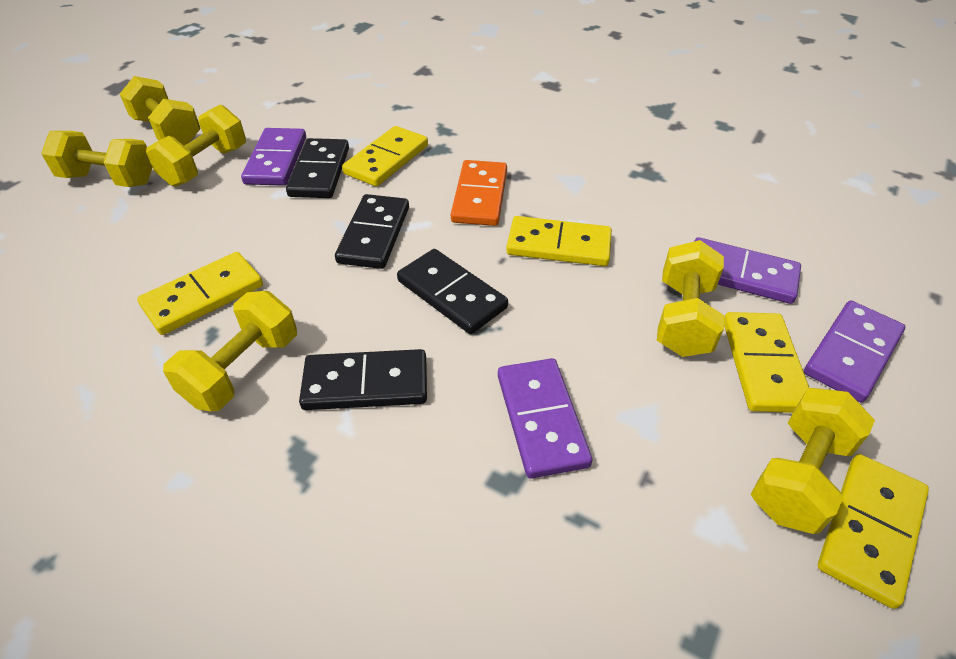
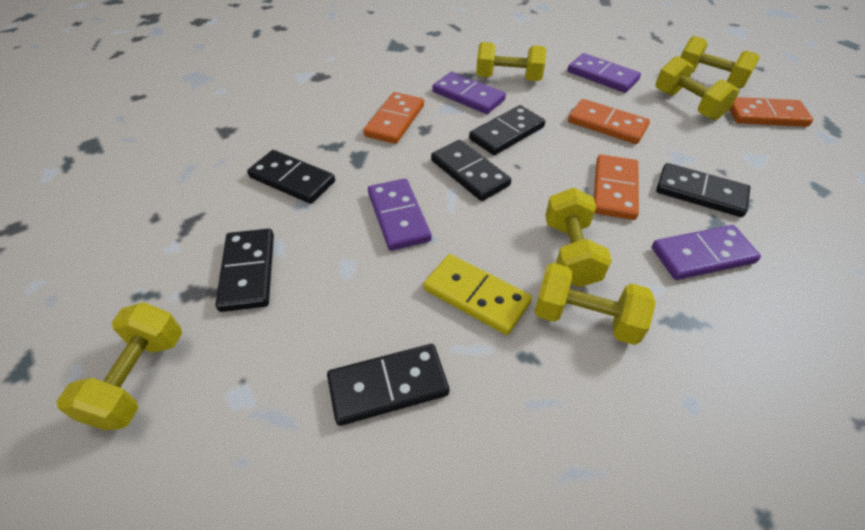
black domino: [286,138,349,198] [299,349,427,410] [335,194,409,269] [397,249,508,334] = 4 -> [215,229,274,312] [247,150,335,204] [327,344,449,426] [431,140,511,201] [469,105,545,155] [656,163,751,217] = 6
orange domino: [451,160,507,226] = 1 -> [364,92,424,144] [568,99,650,144] [594,154,639,220] [729,97,813,127] = 4
yellow domino: [137,252,263,335] [342,126,428,187] [506,216,612,266] [724,312,809,413] [818,454,929,609] = 5 -> [423,254,532,335] = 1

